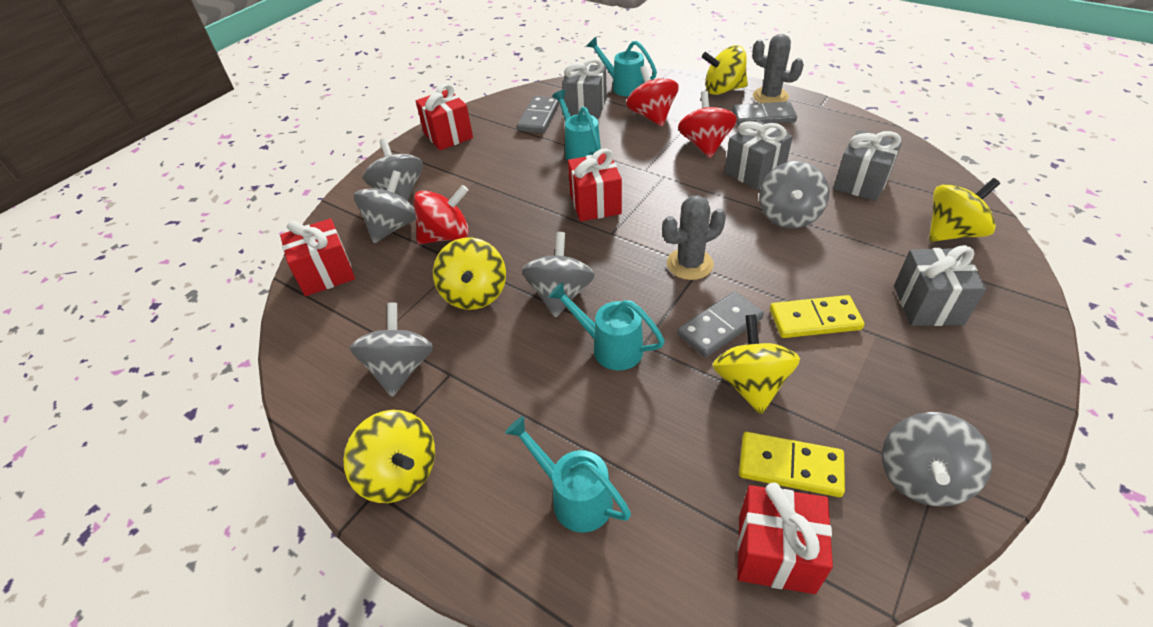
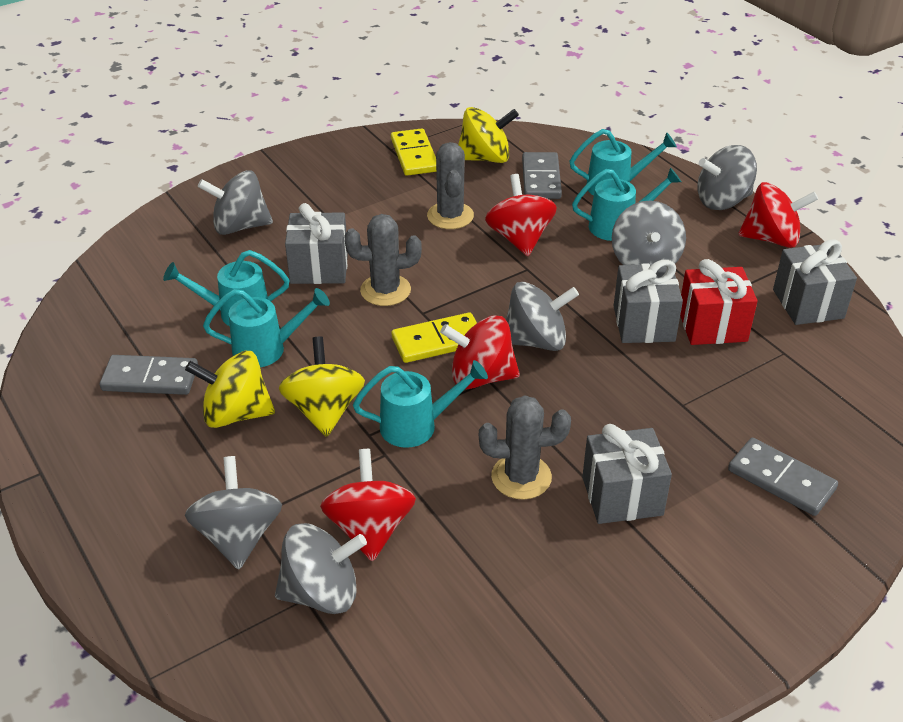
grey cactus: [662,195,726,280] [752,34,804,103] = 2 -> [344,214,422,306] [427,142,474,229] [479,395,571,500] = 3
red gift: [280,218,355,296] [416,84,473,150] [568,148,622,221] [737,482,833,594] = 4 -> [680,259,757,345] = 1
red spinning top: [414,185,469,244] [626,65,678,127] [678,91,737,158] = 3 -> [320,449,416,562] [440,315,520,389] [485,174,557,256] [738,182,818,248] = 4
turquoise watering can: [505,416,631,533] [549,282,665,371] [552,90,601,161] [587,37,657,97] = 4 -> [163,250,290,326] [203,288,330,367] [353,360,488,448] [569,129,677,196] [572,167,681,241] = 5
yellow spinning top: [343,410,435,503] [433,237,506,310] [702,45,748,95] [712,314,800,414] [929,178,1000,242] = 5 -> [185,351,275,428] [279,336,365,437] [458,107,519,163] = 3

